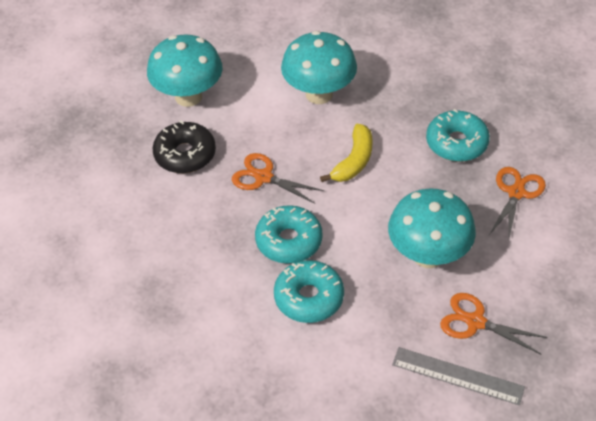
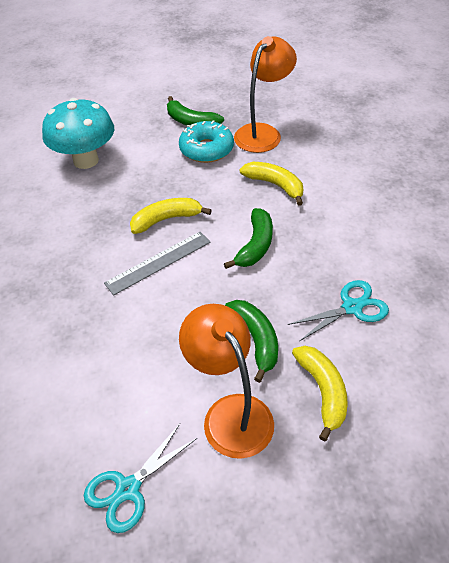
black donut: [153,120,216,173] = 1 -> none = 0
green banana: none = 0 -> [167,96,224,125] [224,208,273,269] [225,300,278,383] = 3
orange lamp: none = 0 -> [179,304,274,459] [234,36,297,153] = 2
orange scissors: [232,153,324,204] [440,293,548,354] [489,167,546,242] = 3 -> none = 0
turquoise donut: [255,205,323,264] [274,260,344,323] [426,109,490,162] = 3 -> [179,120,234,163] = 1
turquoise mushroom: [147,34,223,107] [281,31,357,104] [388,189,476,268] = 3 -> [42,98,114,169] = 1
turquoise scissors: none = 0 -> [84,424,197,533] [288,280,389,341] = 2
yellow banana: [320,124,372,182] = 1 -> [130,198,212,234] [239,162,304,206] [292,346,348,441] = 3

